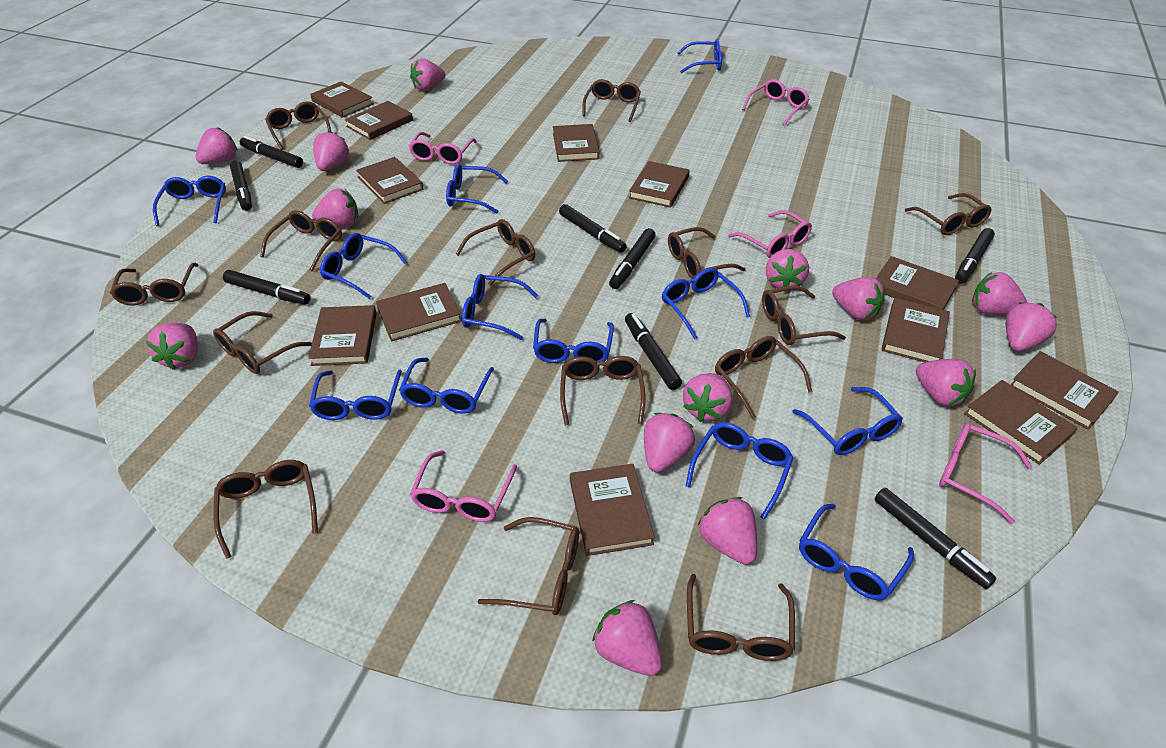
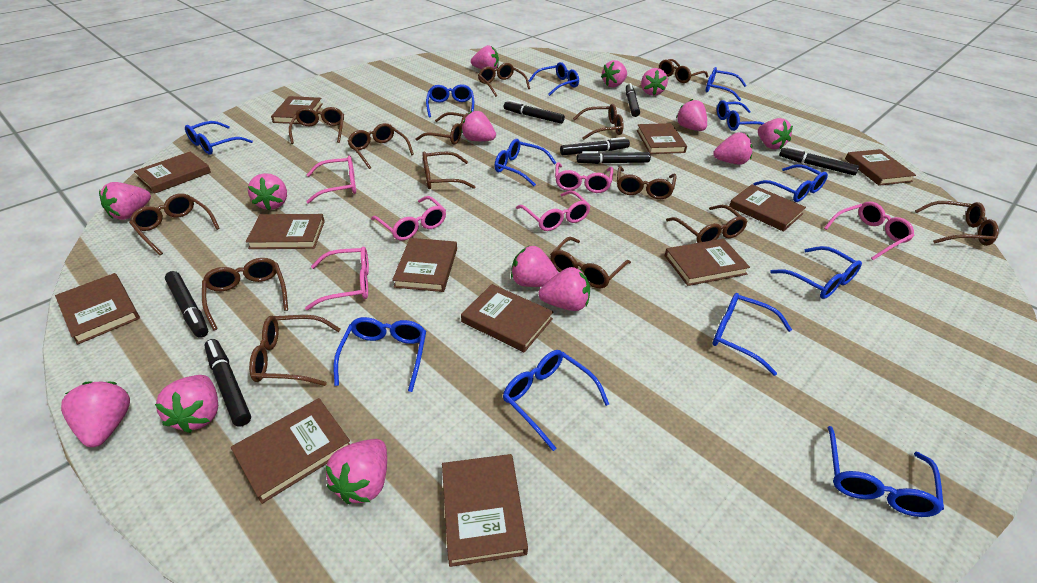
black marker: [223,270,310,305] [230,161,252,211] [240,136,303,168] [559,204,627,253] [609,228,656,289] [625,313,682,390] [874,488,996,589] [955,228,995,284] = 8 -> [165,271,208,338] [204,339,251,427] [504,100,565,124] [560,137,630,155] [576,151,651,164] [626,83,640,117] [779,146,859,175] = 7
pink glasses: [409,132,477,164] [410,450,517,522] [728,210,812,258] [742,79,810,126] [939,423,1032,524] = 5 -> [305,247,369,310] [306,156,356,204] [371,196,446,240] [516,191,590,231] [555,162,613,193] [824,202,915,260] = 6

